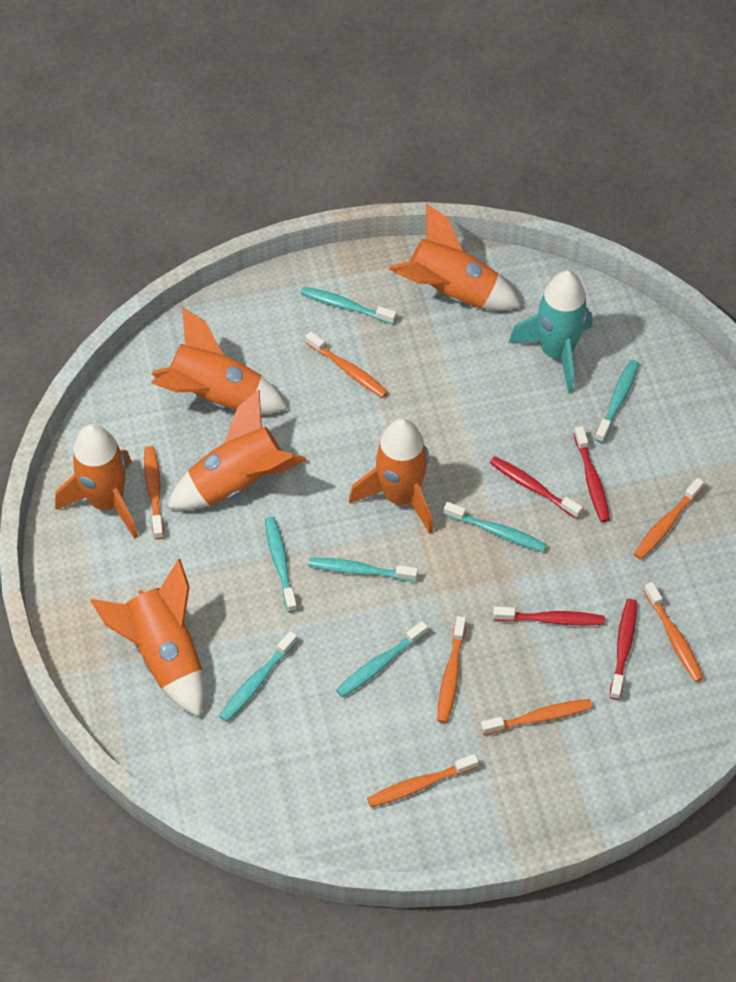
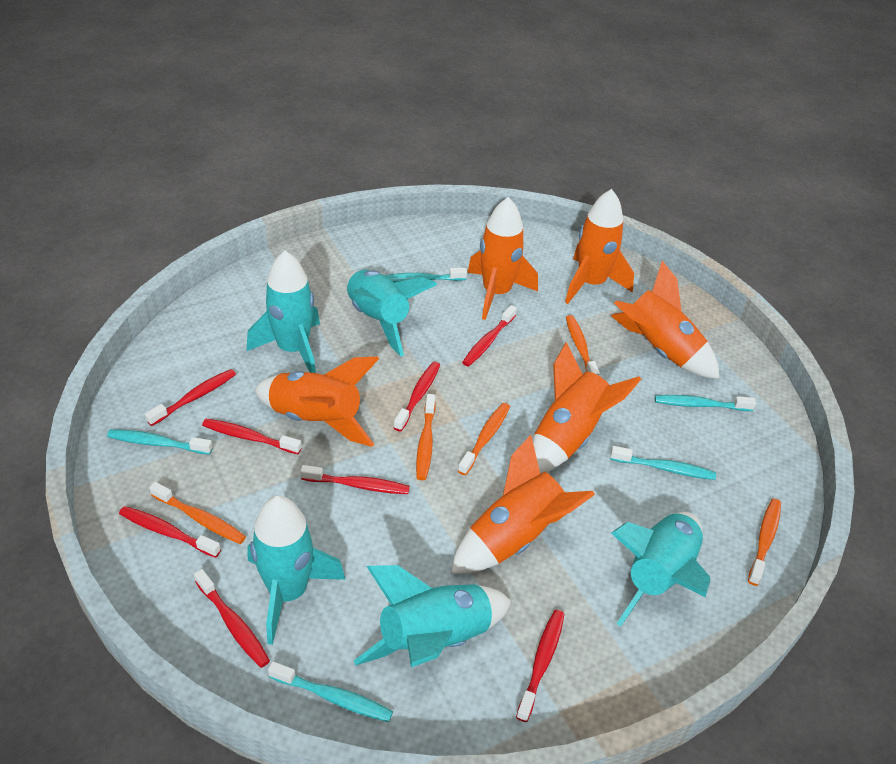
orange toothbrush: [144,446,164,539] [305,331,388,398] [367,754,478,807] [437,616,466,723] [481,699,593,735] [634,478,704,560] [644,582,704,682] = 7 -> [149,482,246,544] [416,394,436,480] [458,403,510,475] [566,315,600,376] [748,498,781,586] = 5
red toothbrush: [490,456,583,519] [493,607,605,626] [574,426,610,522] [610,599,637,700] = 4 -> [119,506,221,558] [145,369,236,426] [194,569,270,668] [202,419,302,454] [300,465,410,494] [394,362,440,432] [462,305,517,367] [516,610,565,722] = 8
turquoise rocket: [509,271,592,393] = 1 -> [247,251,320,373] [247,496,346,645] [346,270,437,357] [354,565,512,667] [611,512,710,627] = 5
turquoise toothbrush: [219,631,298,722] [265,516,297,613] [300,287,397,324] [308,558,418,582] [336,621,428,697] [444,502,547,552] [595,360,639,443] = 7 -> [107,429,213,455] [268,662,393,722] [384,268,467,283] [610,446,716,480] [655,395,756,411] = 5

